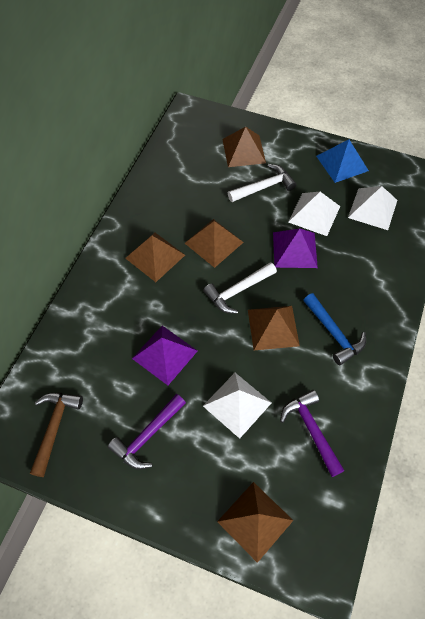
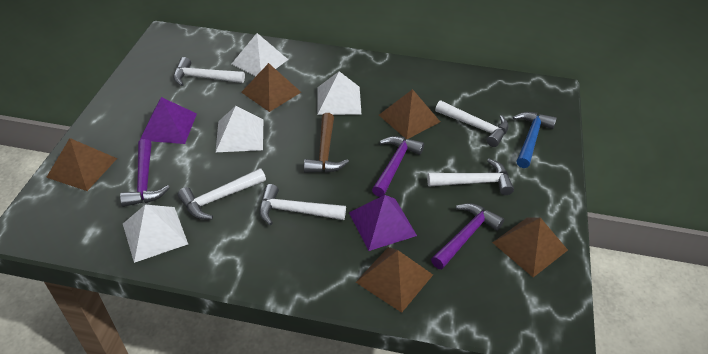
blue pyramid: [316,140,369,183] = 1 -> none = 0
purple hammer: [108,394,186,470] [280,390,344,477] = 2 -> [120,139,170,207] [372,136,424,197] [431,203,504,269] = 3
white hammer: [203,262,277,314] [228,164,297,202] = 2 -> [174,57,245,86] [178,168,266,220] [259,184,346,225] [427,159,514,195] [435,100,509,147] = 5
white pyramid: [203,373,271,439] [288,192,340,236] [348,186,397,230] = 3 -> [123,205,188,263] [216,106,263,152] [232,33,289,76] [317,71,361,115] = 4

